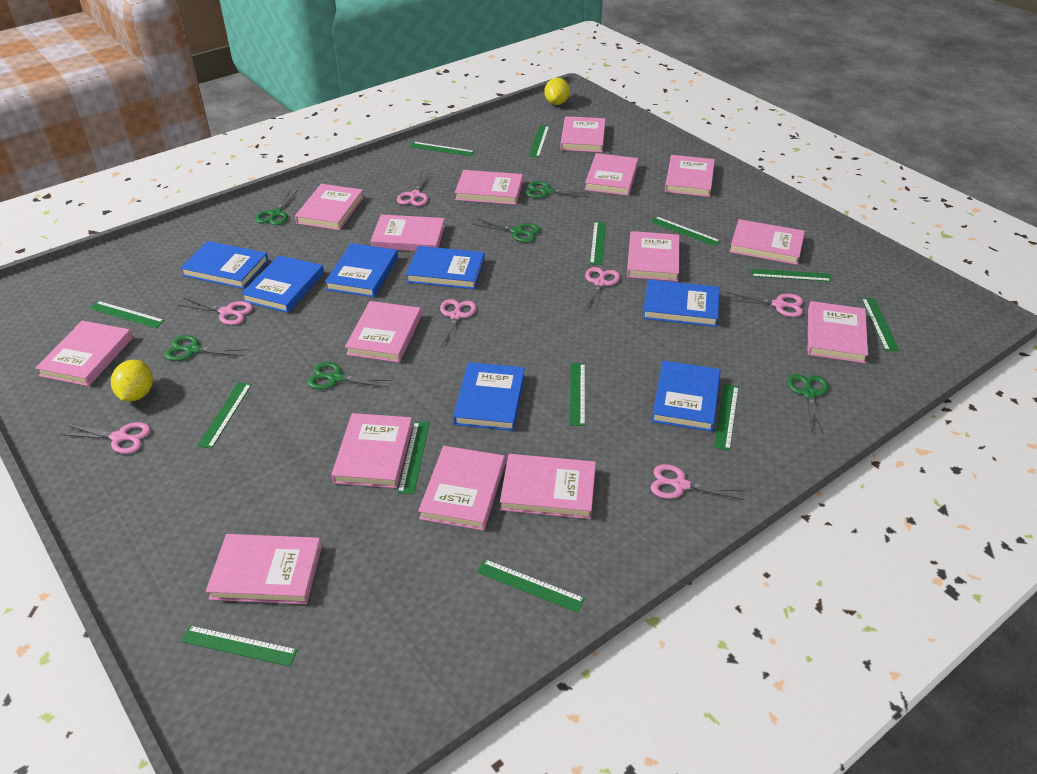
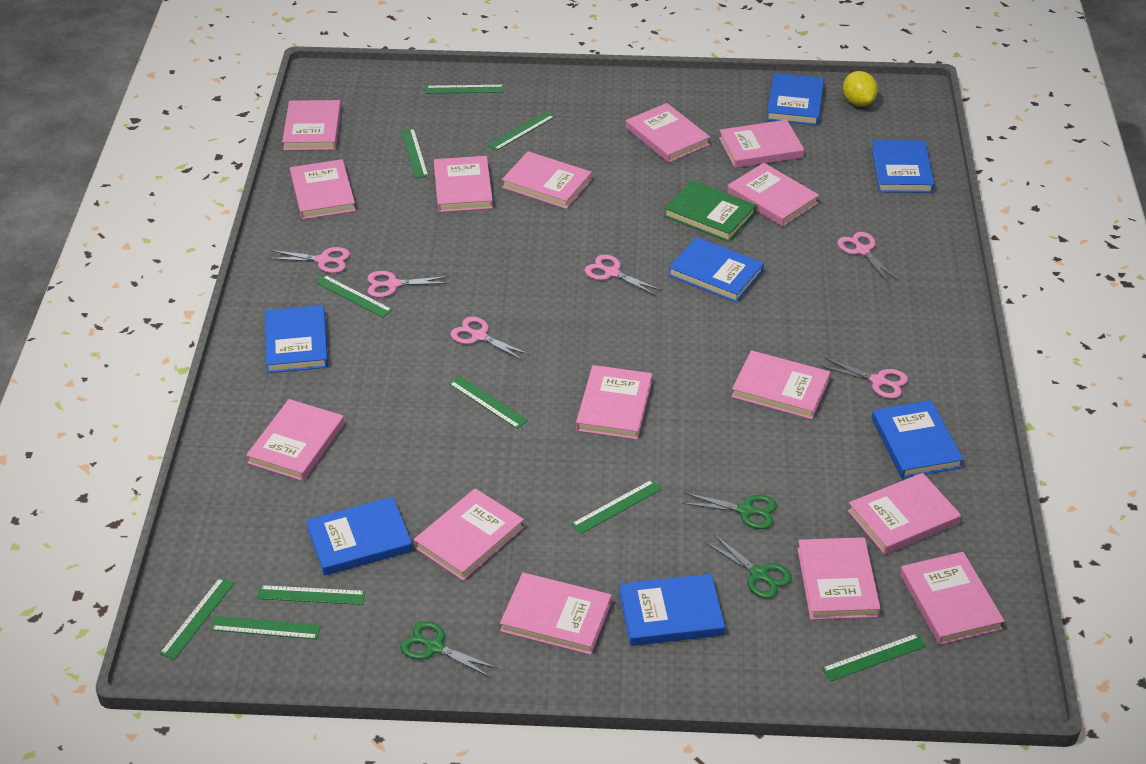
green book: none = 0 -> [664,180,756,242] = 1
green ruler: [89,301,165,328] [181,625,298,666] [197,382,252,449] [398,421,430,494] [410,142,475,156] [477,559,585,613] [529,125,549,157] [570,363,585,426] [590,222,606,265] [650,216,721,247] [714,384,739,451] [750,269,832,282] [861,298,900,351] = 13 -> [159,577,234,660] [211,616,321,640] [257,585,366,605] [315,275,393,318] [401,128,428,178] [426,85,504,94] [449,376,528,429] [488,111,555,151] [571,480,662,534] [822,633,926,682] = 10
green scissors: [165,335,248,361] [255,190,298,225] [308,362,392,390] [473,219,541,243] [526,181,591,198] [788,374,829,434] = 6 -> [400,621,497,677] [682,493,777,529] [705,534,792,598] = 3
pink scissors: [60,422,151,454] [178,298,253,325] [397,173,430,206] [440,299,477,347] [584,267,620,312] [650,464,746,500] [727,292,804,317] = 7 -> [268,247,350,273] [367,271,449,297] [451,316,530,361] [584,254,661,296] [820,358,908,399] [837,232,898,283] = 6
yellow lemon: [111,360,153,401] [544,78,570,105] = 2 -> [843,71,878,106] = 1

